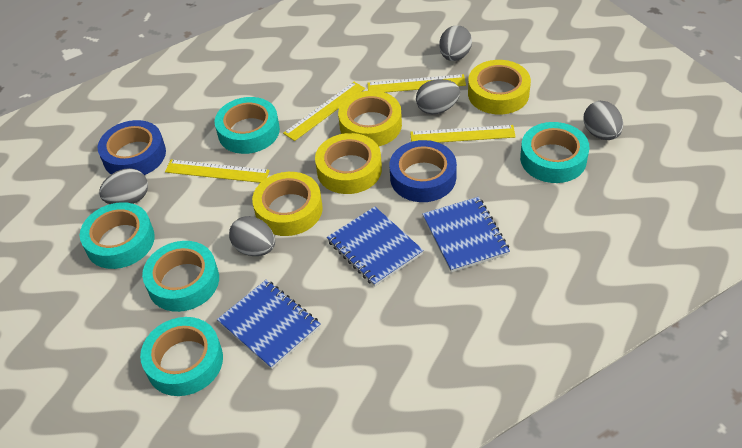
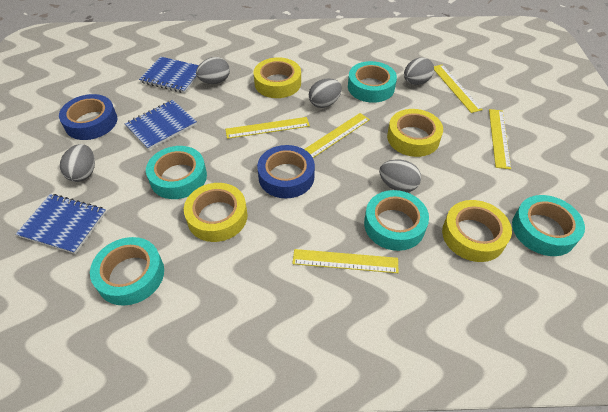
yellow ruler: [165,160,270,183] [283,82,365,141] [367,74,466,93] [410,125,516,143] = 4 -> [225,117,310,139] [292,249,399,273] [304,113,370,158] [434,64,483,113] [489,109,511,169] = 5

